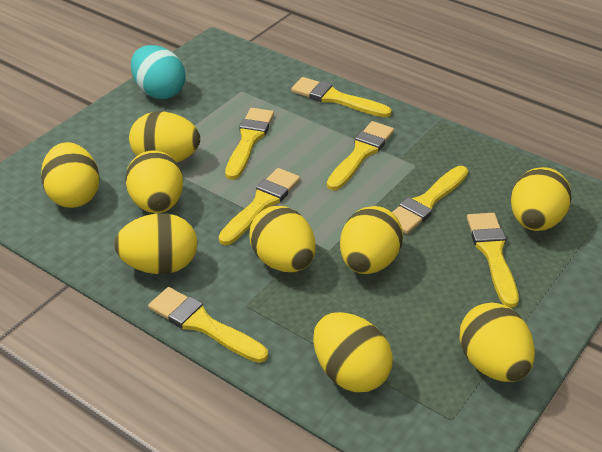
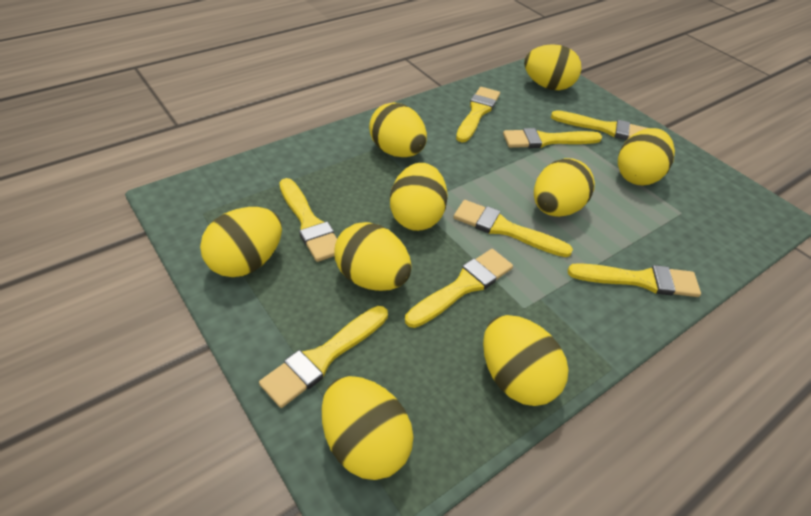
turquoise egg: [131,45,186,99] = 1 -> none = 0
yellow brush: [148,287,268,363] [218,168,300,245] [225,108,274,180] [291,77,392,117] [327,121,394,190] [392,166,468,234] [467,213,519,308] = 7 -> [259,306,388,408] [279,178,337,262] [405,249,513,328] [454,200,573,257] [456,87,500,142] [503,128,602,148] [551,110,647,140] [568,263,701,297] = 8

